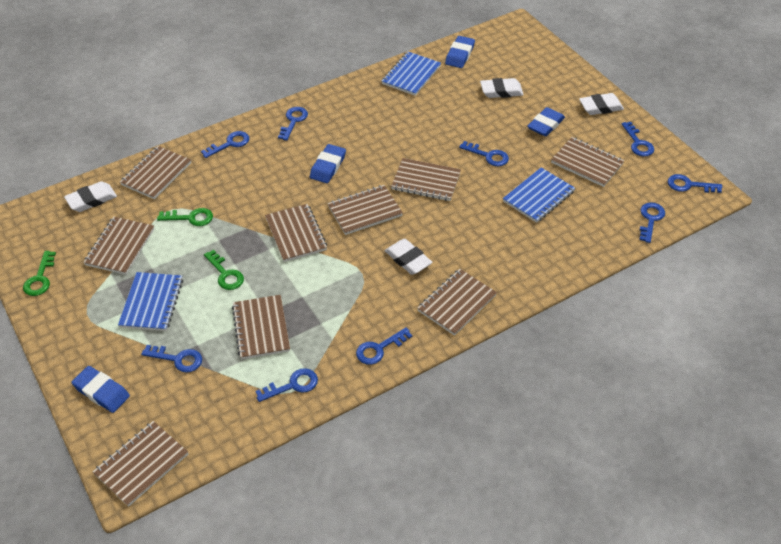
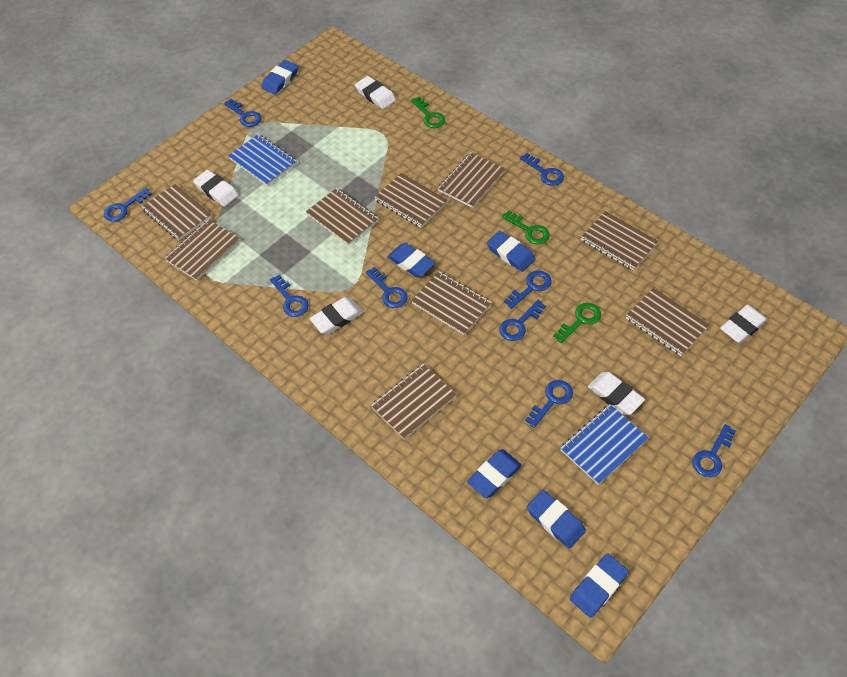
blue eraser: [71,366,130,413] [310,144,346,183] [445,36,475,68] [527,107,565,136] = 4 -> [261,60,298,94] [387,243,435,277] [467,449,522,498] [487,231,536,272] [527,490,586,549] [570,553,629,618] = 6
blue notebook: [118,272,183,331] [382,52,441,96] [503,167,575,223] = 3 -> [228,134,297,186] [560,404,649,485] = 2
white eraser: [64,181,117,212] [385,239,432,275] [480,78,524,98] [579,93,624,115] = 4 -> [193,170,239,207] [310,297,363,334] [355,76,396,109] [588,372,645,415] [720,305,768,343] = 5

